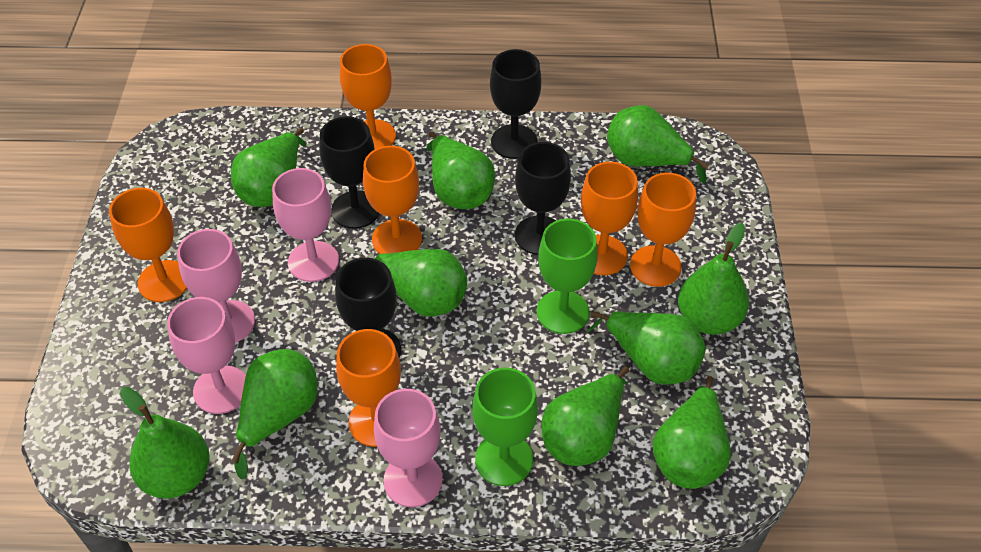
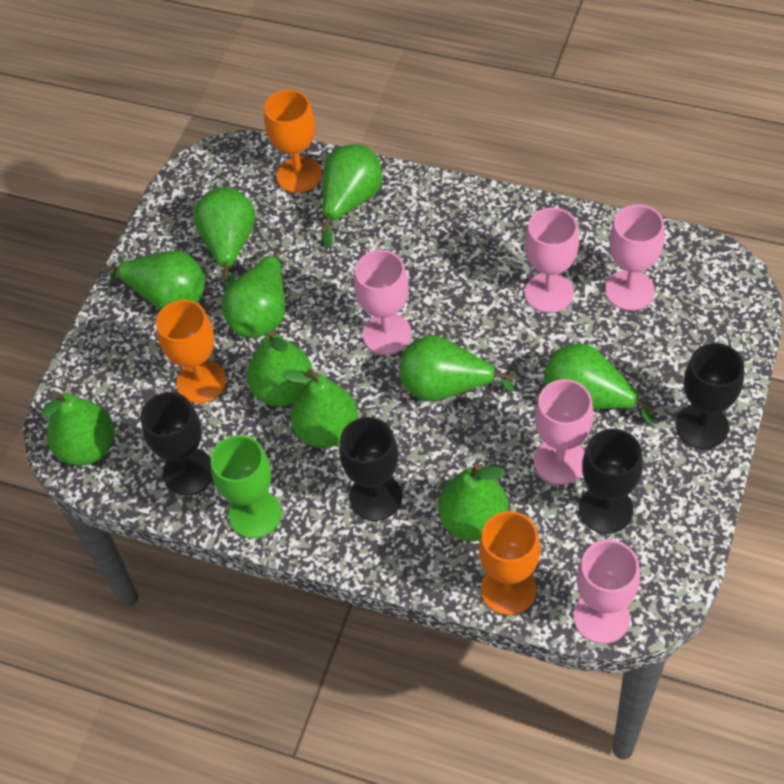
green goblet: [473,368,538,486] [537,219,598,334] = 2 -> [211,435,281,538] = 1
orange goblet: [109,188,187,302] [336,329,401,447] [340,44,396,149] [363,146,422,254] [581,162,638,275] [630,173,696,287] = 6 -> [156,300,226,403] [264,90,322,193] [479,511,540,615] = 3
pink goblet: [167,297,246,414] [177,229,255,343] [272,168,339,282] [374,389,442,507] = 4 -> [354,250,411,355] [525,207,579,313] [534,379,594,485] [573,540,640,644] [605,205,665,311] = 5

